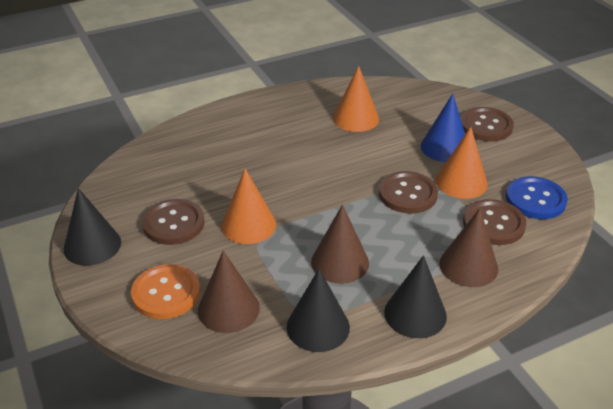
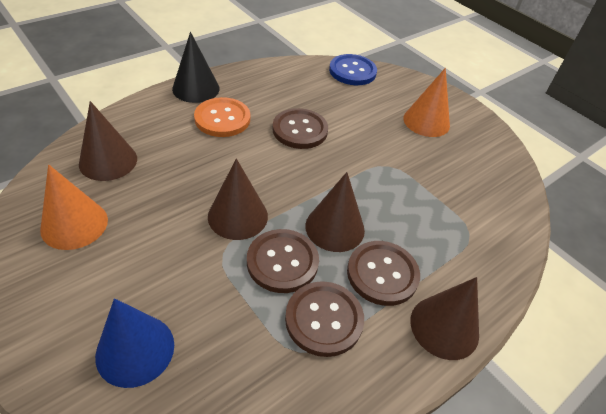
black cone: [64,188,121,266] [287,269,350,352] [384,255,447,338] = 3 -> [172,32,220,103] = 1
brown cone: [198,251,260,333] [311,205,369,284] [439,208,498,287] = 3 -> [79,101,137,181] [208,158,268,240] [305,172,365,252] [410,277,479,360] = 4
orange cone: [221,169,276,244] [333,66,379,132] [436,127,488,199] = 3 -> [40,164,108,250] [403,68,450,137] = 2

